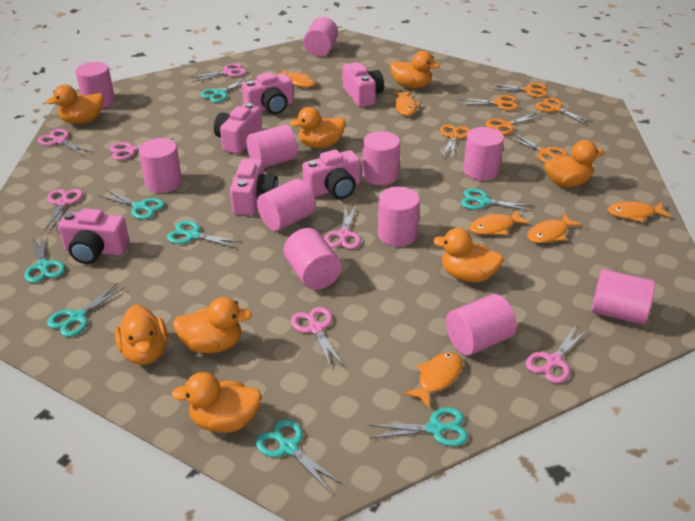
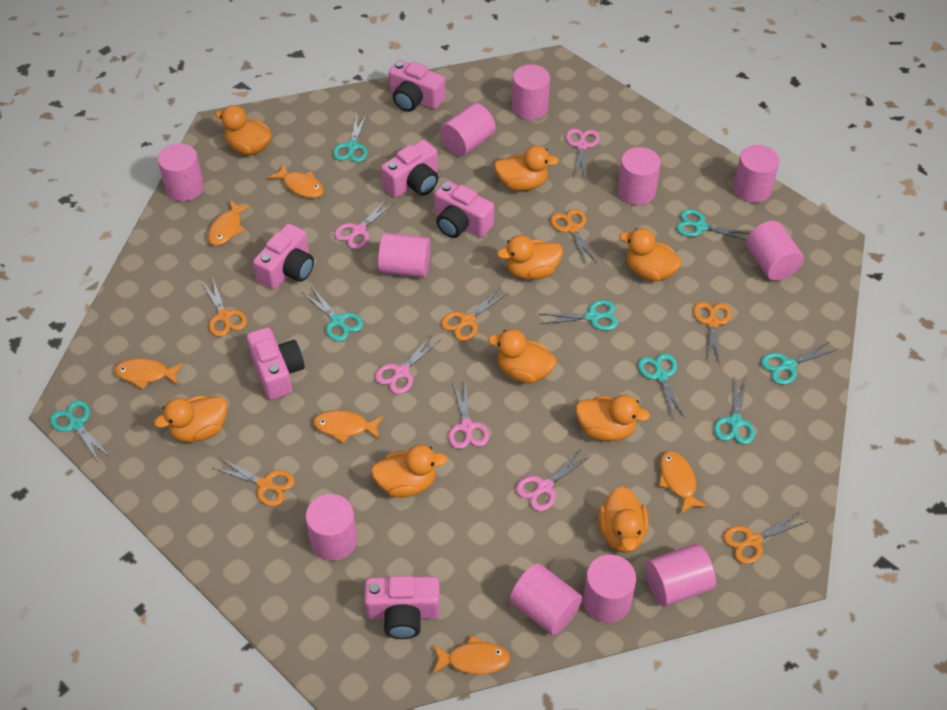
orange duck: [46,85,103,124] [115,305,167,365] [171,372,262,433] [173,297,252,353] [290,107,345,148] [390,51,440,89] [433,228,504,283] [544,140,605,187] = 8 -> [154,395,228,443] [215,105,272,155] [371,444,447,498] [488,329,557,383] [494,146,559,191] [497,235,563,280] [575,394,650,441] [598,486,649,553] [619,228,682,281] = 9
pink scissors: [38,129,92,156] [44,189,83,231] [109,138,176,160] [190,63,247,82] [291,307,344,369] [324,205,361,249] [526,324,589,383] = 7 -> [334,199,396,249] [375,335,440,394] [448,381,489,449] [516,450,591,511] [565,128,600,178] = 5

